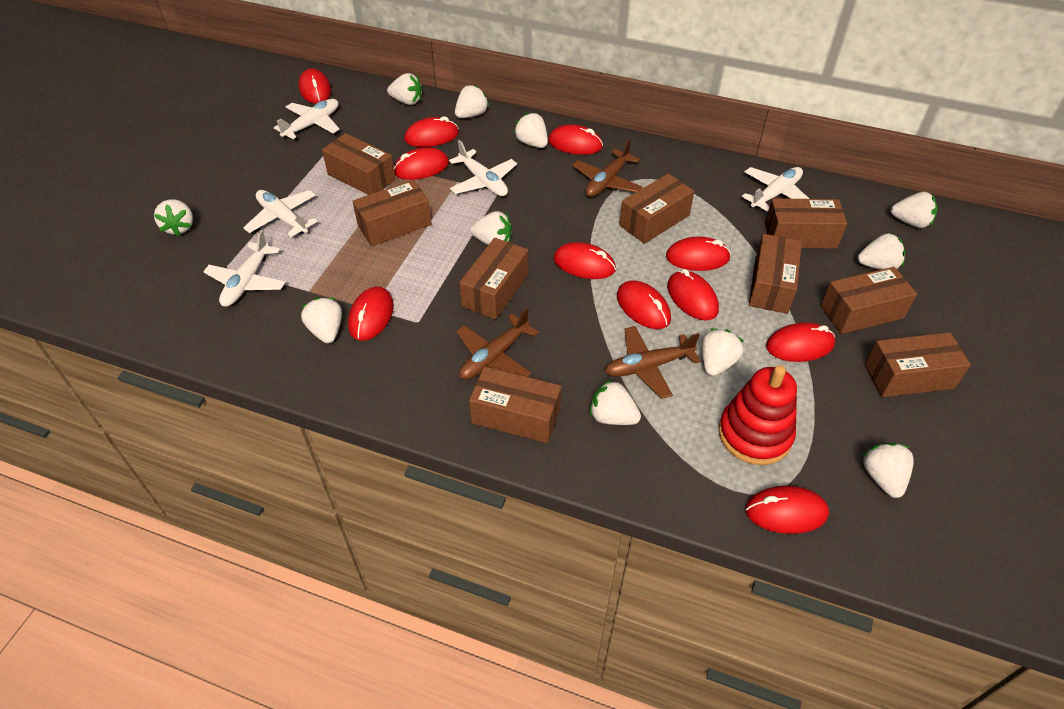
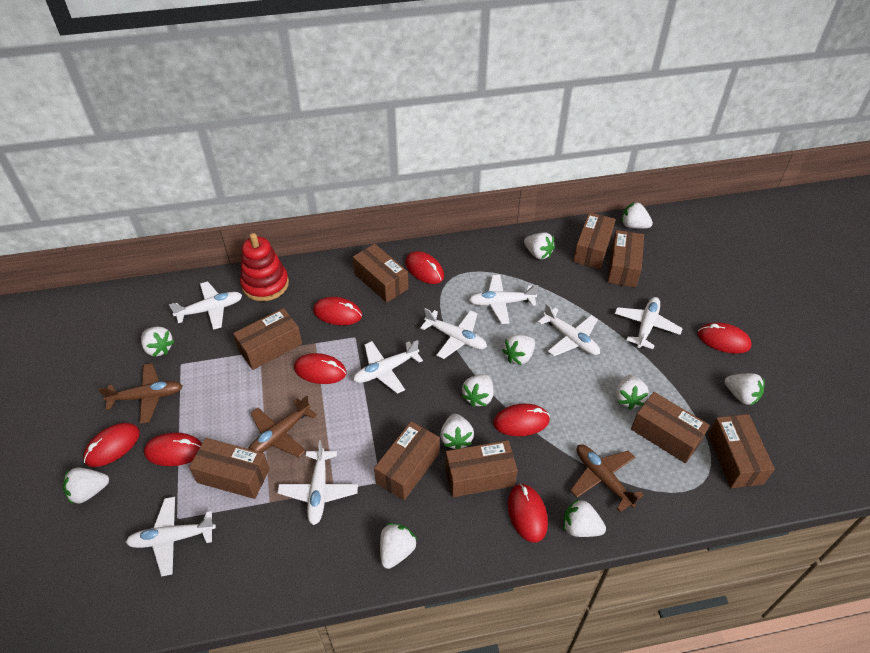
red mouse: [299,68,331,104] [348,287,394,341] [394,147,449,180] [404,116,459,147] [548,124,603,155] [553,242,616,279] [617,281,671,329] [666,237,731,271] [667,269,719,321] [745,486,829,534] [766,322,835,362] = 11 -> [83,423,140,467] [144,432,202,466] [294,353,347,384] [313,297,362,325] [405,251,444,284] [493,404,550,436] [508,483,548,543] [698,323,752,354] = 8
white plane: [203,230,286,307] [243,190,318,237] [274,99,340,139] [449,140,517,196] [742,167,809,212] = 5 -> [126,497,216,576] [169,281,242,330] [277,440,358,525] [353,340,423,394] [420,308,487,359] [469,275,538,324] [538,303,600,356] [615,297,683,349] = 8

